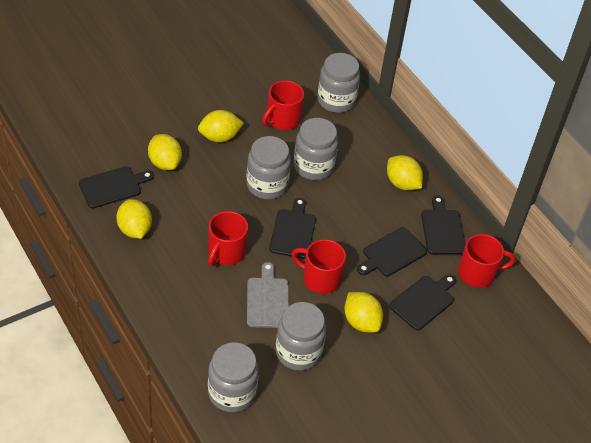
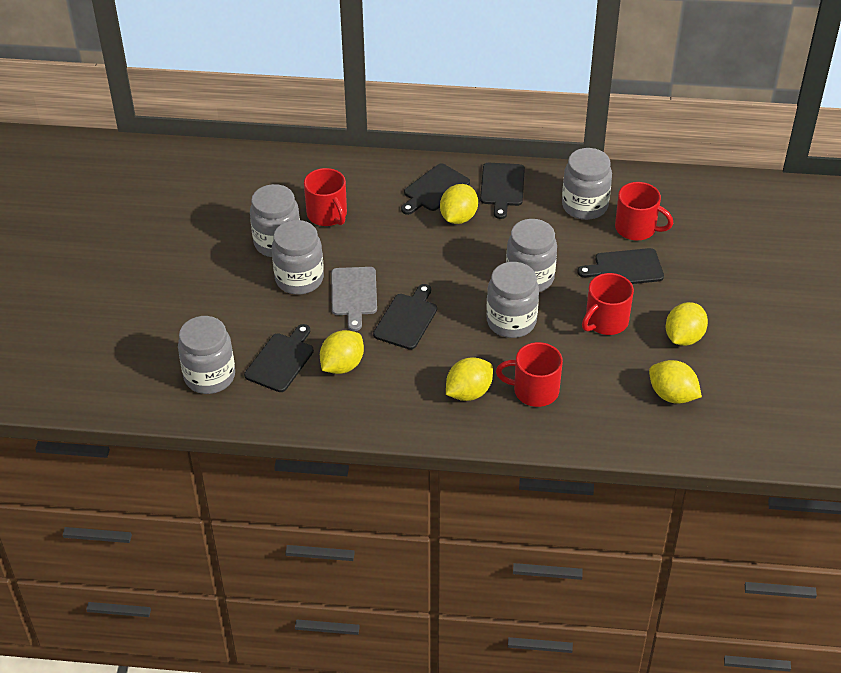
grey jar: [208,342,259,413] [246,136,291,199] [275,302,326,371] [294,118,338,180] [317,53,360,113] = 5 -> [178,316,235,394] [250,184,300,257] [272,220,324,295] [486,262,539,338] [506,219,557,292] [562,148,612,220] = 6

